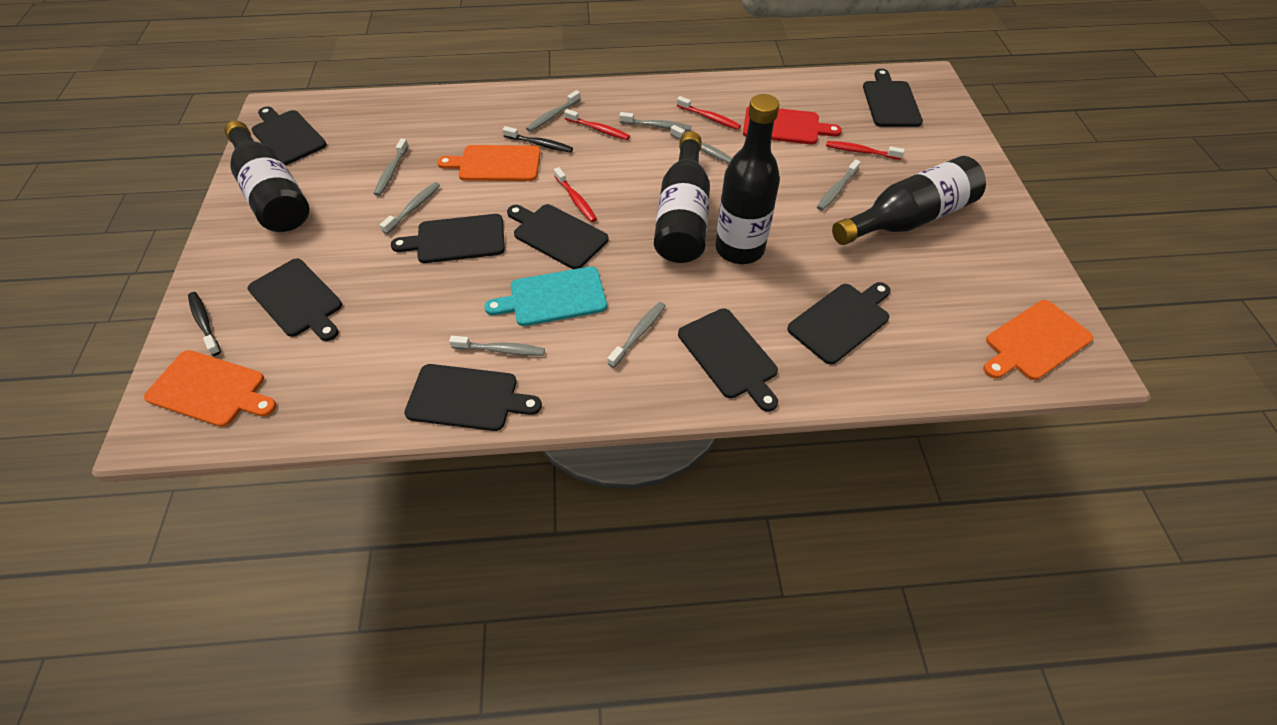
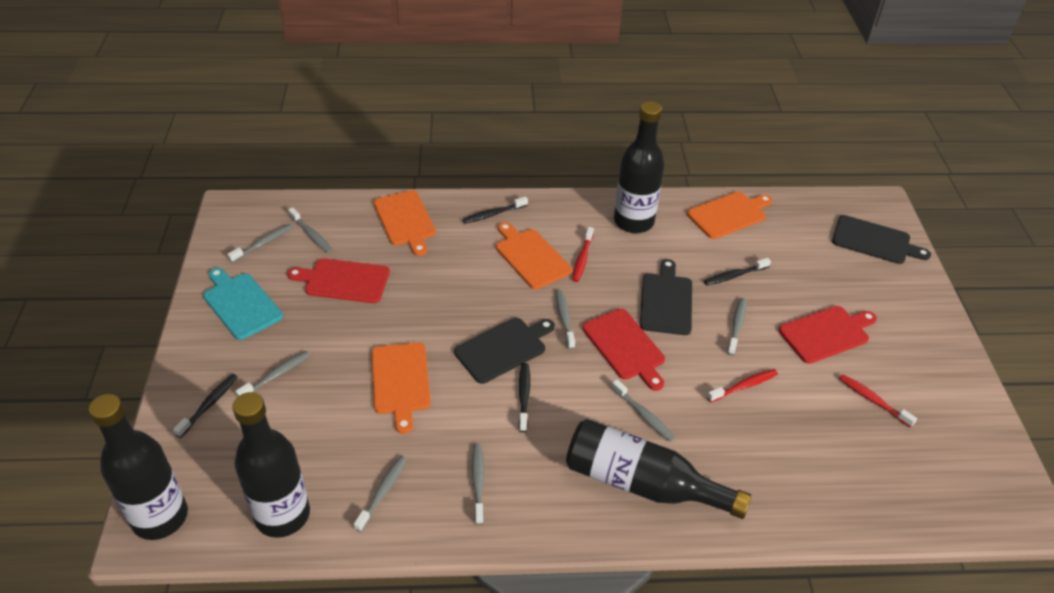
black cutting board: [247,259,342,341] [251,107,327,165] [391,214,505,263] [404,364,542,431] [507,204,608,269] [678,308,778,412] [787,282,891,365] [863,69,923,127] = 8 -> [454,318,555,384] [640,259,692,335] [832,215,931,264] = 3
black toothbrush: [188,292,221,356] [502,126,573,153] = 2 -> [173,374,238,438] [463,196,528,224] [519,363,530,432] [704,258,771,285] = 4
orange cutting board: [144,350,276,427] [437,145,541,181] [983,300,1093,380] = 3 -> [372,343,431,434] [374,190,436,256] [496,222,572,289] [687,192,773,239] = 4
red cutting board: [743,106,842,144] = 1 -> [287,258,390,303] [583,309,665,391] [778,306,877,364] = 3
red toothbrush: [554,167,597,222] [564,109,630,140] [677,96,741,130] [826,141,904,160] = 4 -> [572,227,594,282] [707,369,778,402] [839,374,917,428] = 3

